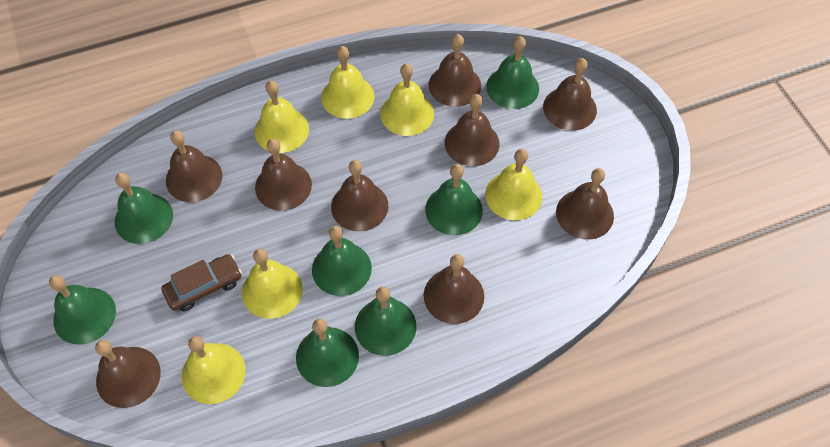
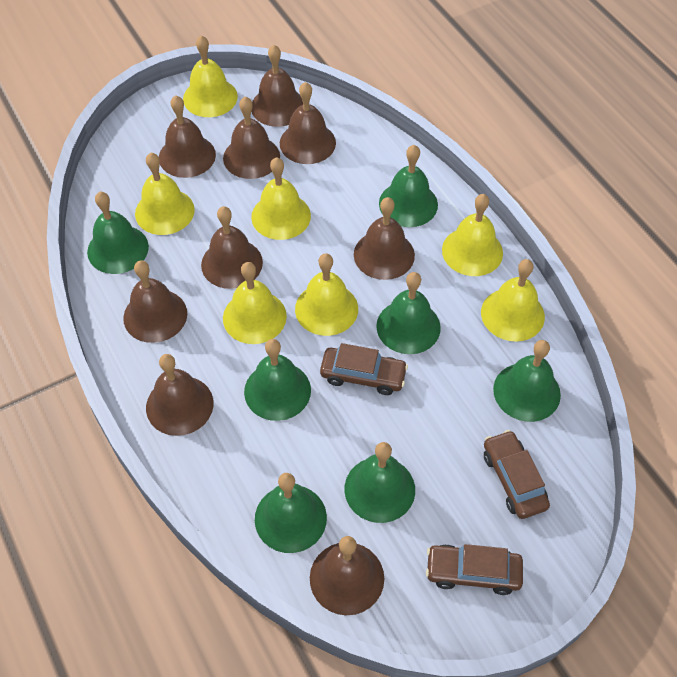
brown car: [161,254,242,312] = 1 -> [320,343,408,395] [426,544,523,595] [484,430,550,519] = 3
yellow bell: [182,336,246,404] [242,249,303,319] [255,81,309,153] [321,46,374,119] [380,63,434,136] [485,149,542,220] = 6 -> [135,153,195,235] [183,36,238,117] [223,262,287,344] [251,157,311,240] [295,253,358,336] [442,194,503,276] [481,259,545,342] = 7

